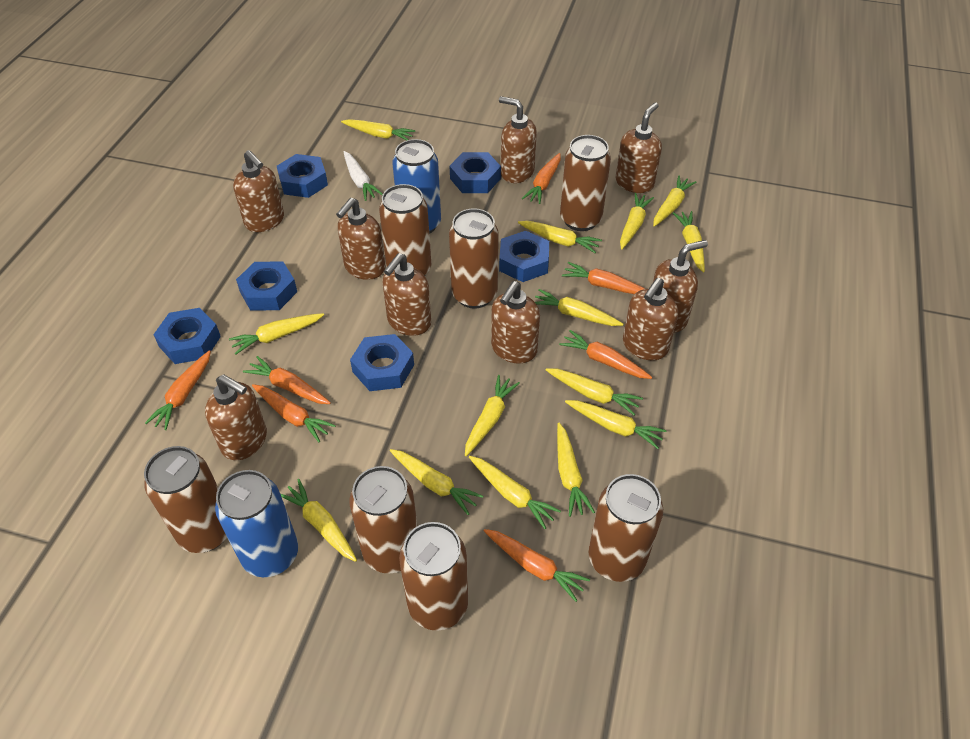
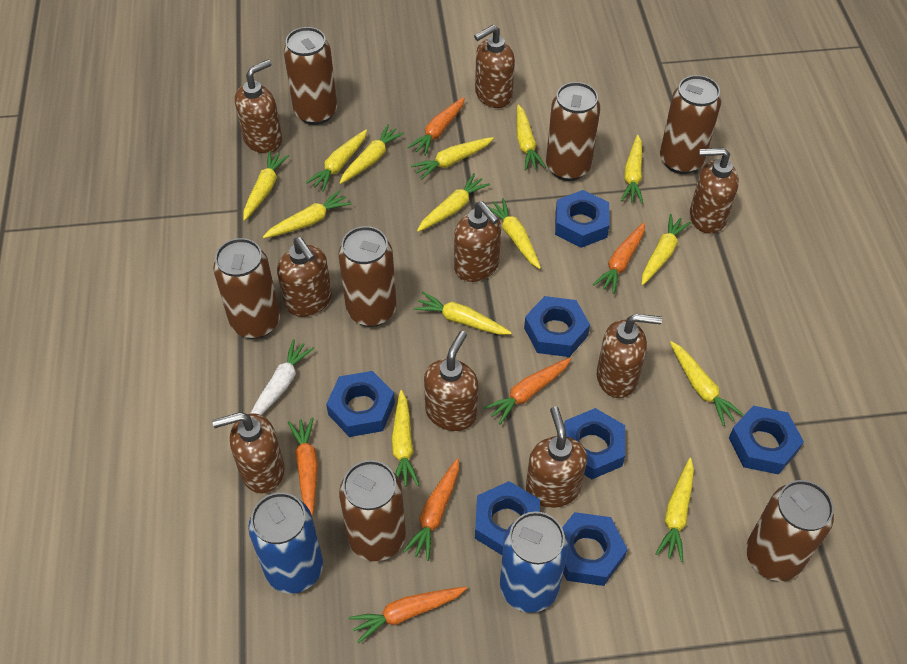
blue nut: [153,308,221,364] [236,262,297,310] [277,154,328,198] [350,334,414,391] [450,152,501,193] [499,231,549,282] = 6 -> [326,371,395,437] [475,481,540,555] [524,296,590,357] [555,190,610,248] [562,512,628,586] [564,408,625,479] [729,406,804,475] = 7
orange carrot: [145,350,211,430] [243,356,331,404] [252,384,336,442] [484,529,590,602] [522,153,561,204] [559,330,652,379] [562,262,645,294] = 7 -> [288,417,318,518] [349,587,467,643] [403,458,459,561] [408,97,465,156] [483,358,571,425] [593,222,645,294] = 6

